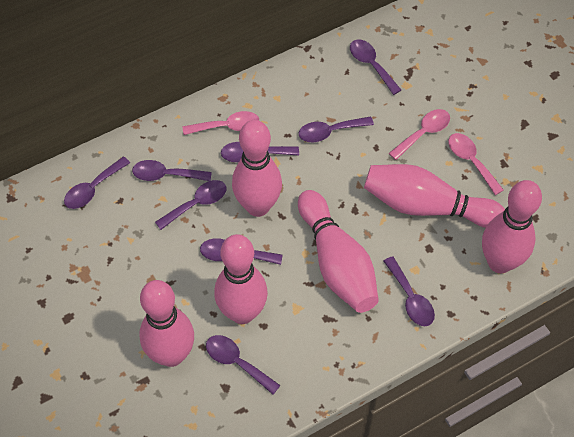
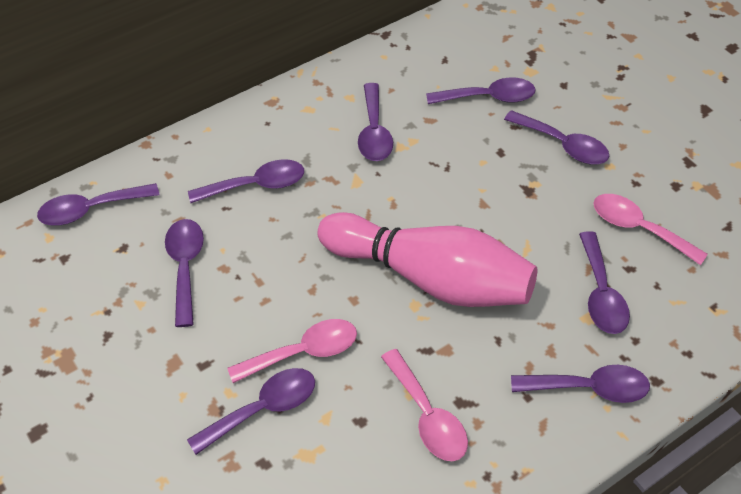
pink bowling pin: [139,280,194,367] [214,234,268,324] [232,120,282,217] [298,190,379,313] [364,164,505,228] [482,180,542,273] = 6 -> [317,212,537,307] = 1

